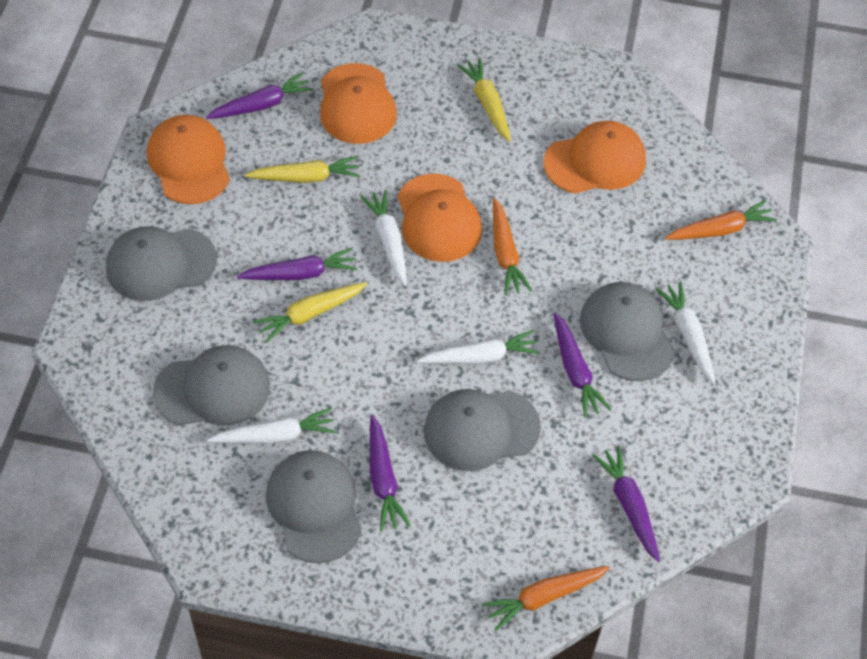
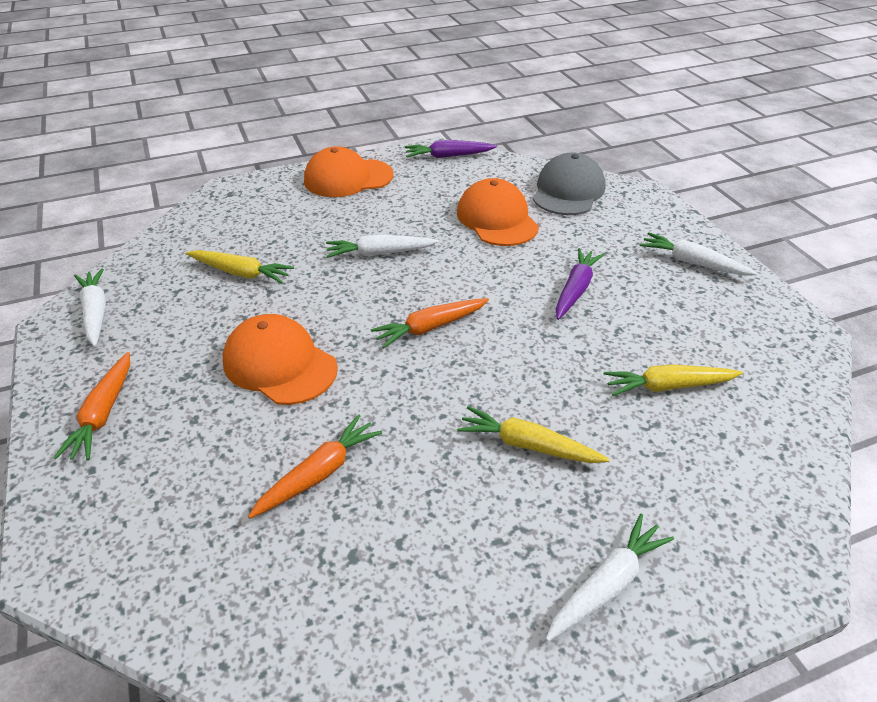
grey cap: [106,226,217,301] [153,345,270,426] [266,450,362,563] [424,389,541,471] [580,282,675,381] = 5 -> [532,153,605,215] = 1
orange cap: [147,115,230,204] [320,63,396,144] [398,173,482,262] [543,121,646,194] = 4 -> [223,314,338,405] [304,146,394,197] [457,178,539,246] = 3
purple carrot: [206,72,313,119] [237,248,358,280] [370,415,410,531] [553,312,612,418] [592,446,660,562] = 5 -> [404,140,497,158] [556,248,604,320] = 2

